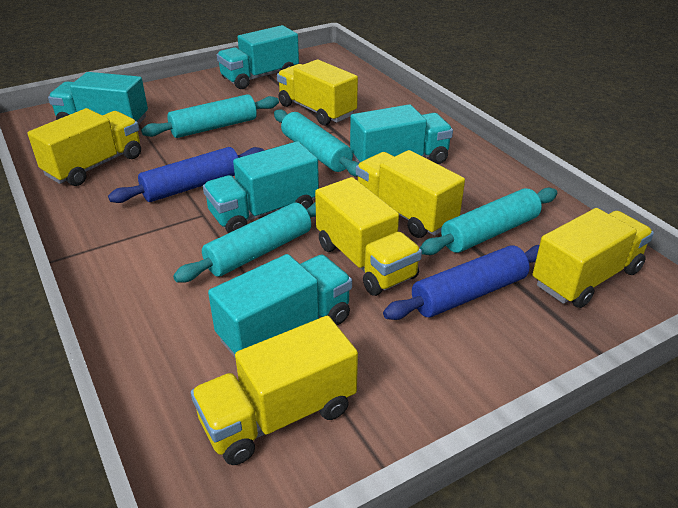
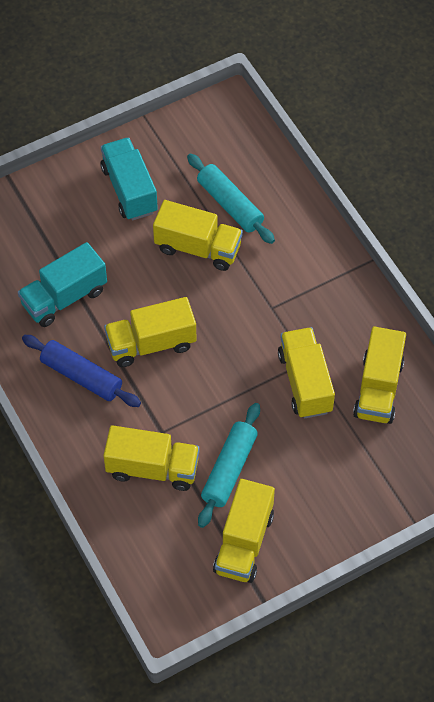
blue rolling pin: [108,147,264,203] [383,245,539,320] = 2 -> [22,335,141,407] = 1
turquoise rolling pin: [141,94,279,138] [173,202,316,283] [274,110,359,177] [420,188,557,255] = 4 -> [187,154,275,244] [198,403,260,528] = 2
turquoise truck: [48,72,148,125] [203,141,319,233] [208,254,352,357] [217,25,299,89] [350,104,453,164] = 5 -> [18,242,107,327] [101,137,158,221] = 2

